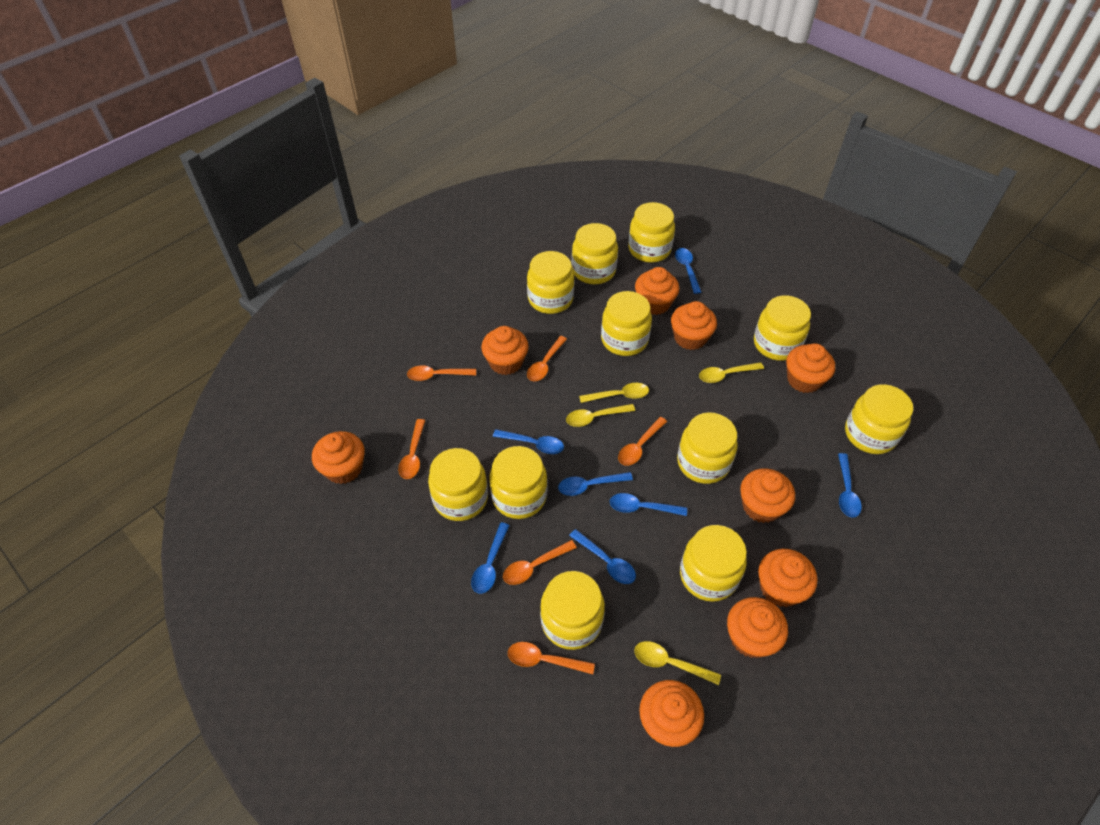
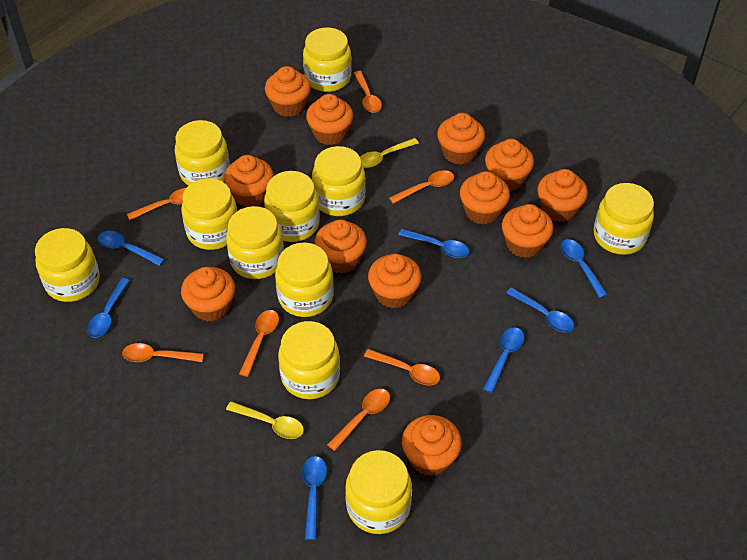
orange cupcake: [312,431,365,484] [481,326,529,375] [635,267,679,315] [639,680,704,747] [671,301,717,350] [727,597,788,658] [740,468,795,523] [758,549,817,607] [786,343,835,393] = 9 -> [181,267,235,322] [224,155,274,207] [265,66,311,117] [306,94,353,145] [315,219,367,274] [368,254,421,308] [402,415,462,476] [437,113,485,165] [460,171,510,224] [485,139,534,191] [502,204,553,258] [537,169,588,222] = 12
orange spoon: [398,419,426,479] [407,365,476,381] [503,540,577,585] [508,642,595,674] [527,336,567,381] [618,417,667,466] = 6 -> [122,343,204,362] [127,188,186,220] [239,310,279,377] [327,389,390,451] [354,71,382,113] [364,349,440,385] [389,170,454,204] = 7
yellow spoon: [566,404,635,427] [579,383,649,403] [634,641,721,685] [699,362,764,383] = 4 -> [226,401,304,439] [360,138,419,168] = 2

